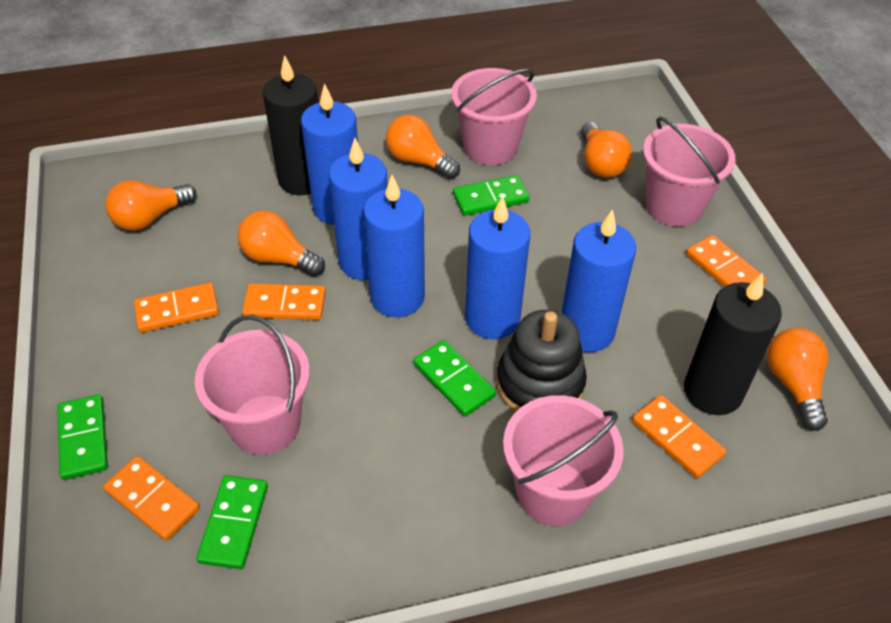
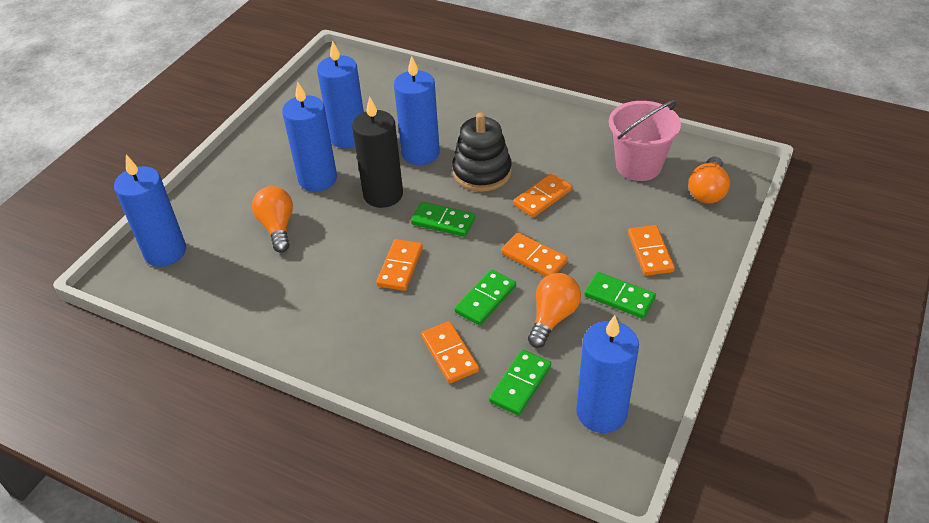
black candle: [263,55,318,195] [684,273,782,415] = 2 -> [352,97,403,208] = 1
orange light bulb: [105,180,197,231] [238,211,325,276] [386,115,460,179] [581,122,632,178] [767,328,828,431] = 5 -> [252,186,293,253] [528,273,581,348] [688,156,730,204] = 3
pink bucket: [195,315,310,455] [451,68,537,165] [503,395,624,526] [643,116,735,226] = 4 -> [609,100,681,181] = 1

